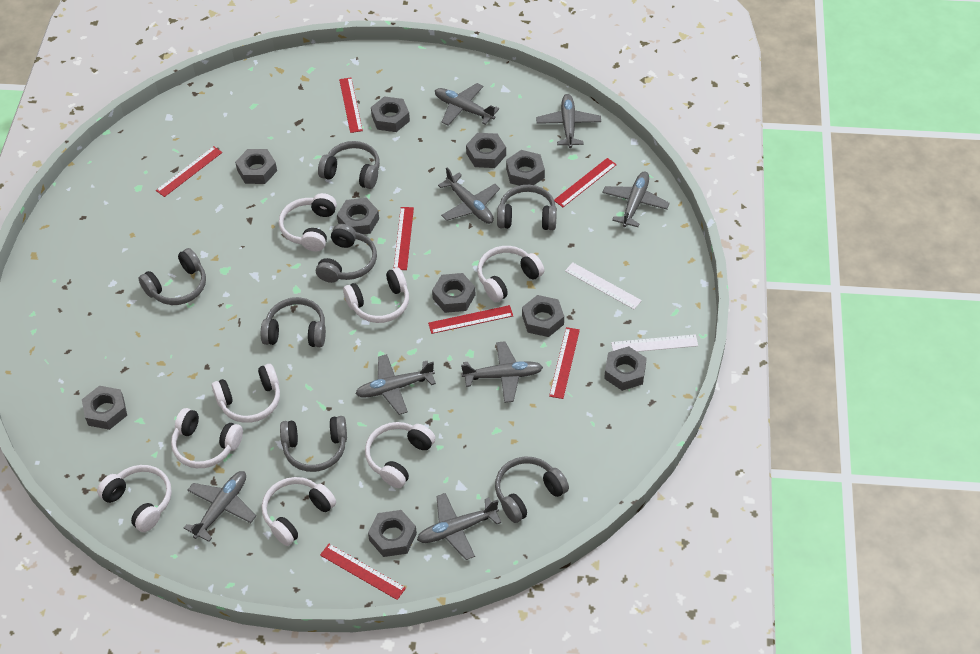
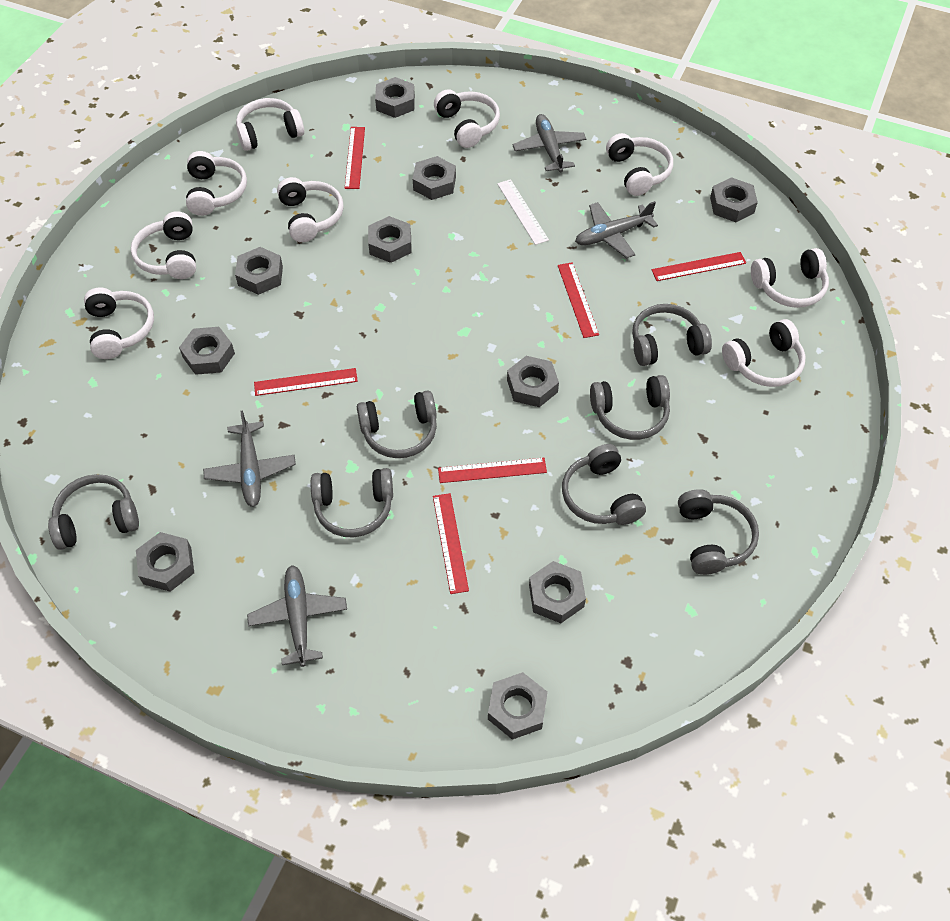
grey plane: [184,471,256,542] [355,354,436,415] [417,493,501,560] [435,83,499,126] [438,168,500,224] [461,341,543,403] [536,94,601,148] [602,171,670,227] = 8 -> [203,410,296,507] [247,565,347,667] [512,114,586,173] [575,201,658,258] = 4
red ruler: [156,146,222,197] [320,544,406,600] [339,77,363,133] [394,207,414,270] [428,305,513,334] [549,327,580,399] [554,158,617,207] = 7 -> [254,368,358,396] [345,127,365,189] [433,493,469,594] [438,458,547,483] [558,262,599,338] [652,252,746,281] = 6
white headphones: [97,465,172,532] [171,408,243,468] [212,364,280,423] [262,477,336,546] [279,193,337,252] [343,267,409,323] [365,422,436,488] [477,246,544,302] = 8 -> [84,287,154,359] [131,211,196,279] [186,151,247,216] [236,98,304,151] [277,177,344,242] [434,89,500,148] [606,133,673,196] [722,319,805,387] [751,248,829,308] = 9
white ruler: [565,262,642,309] [611,334,698,352] = 2 -> [497,179,549,245] = 1

